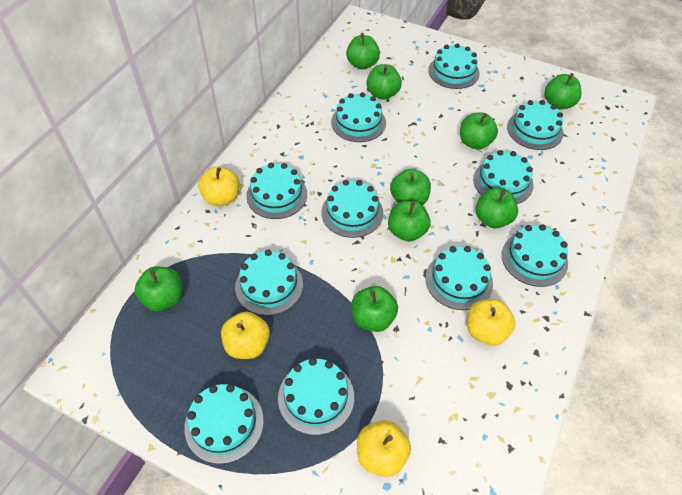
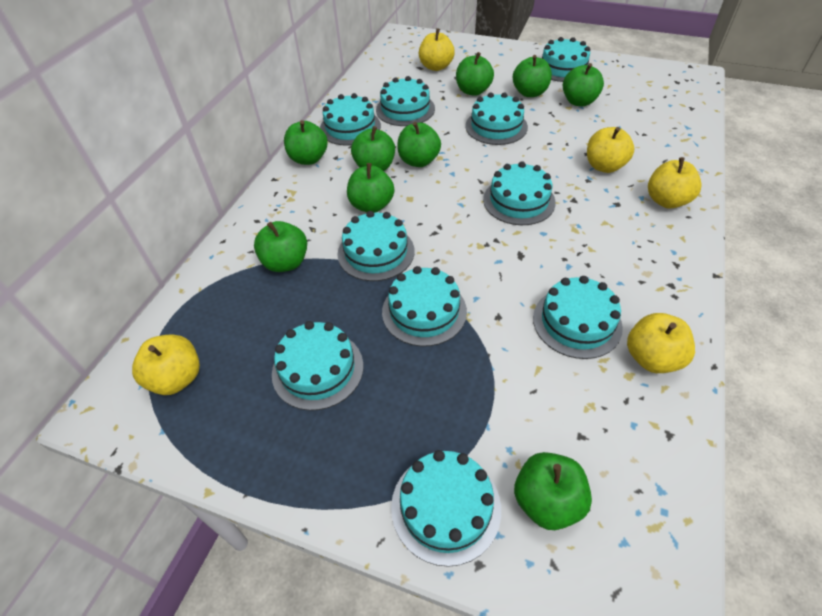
turquoise cake: [184,384,264,464] [235,250,303,316] [246,163,307,219] [278,358,354,435] [321,180,383,238] [331,92,386,142] [426,246,493,310] [428,43,480,89] [473,150,533,204] [502,224,568,287] [507,100,563,150] = 11 -> [272,321,363,411] [320,93,381,146] [338,211,414,281] [376,76,435,126] [382,266,467,346] [391,450,501,567] [465,92,528,145] [483,161,556,225] [533,276,623,359] [542,37,590,82] = 10
yellow apple: [198,166,240,206] [221,312,270,359] [357,420,411,477] [467,299,516,346] = 4 -> [132,334,200,395] [419,28,455,71] [587,127,635,173] [627,313,695,373] [648,157,701,209] = 5

